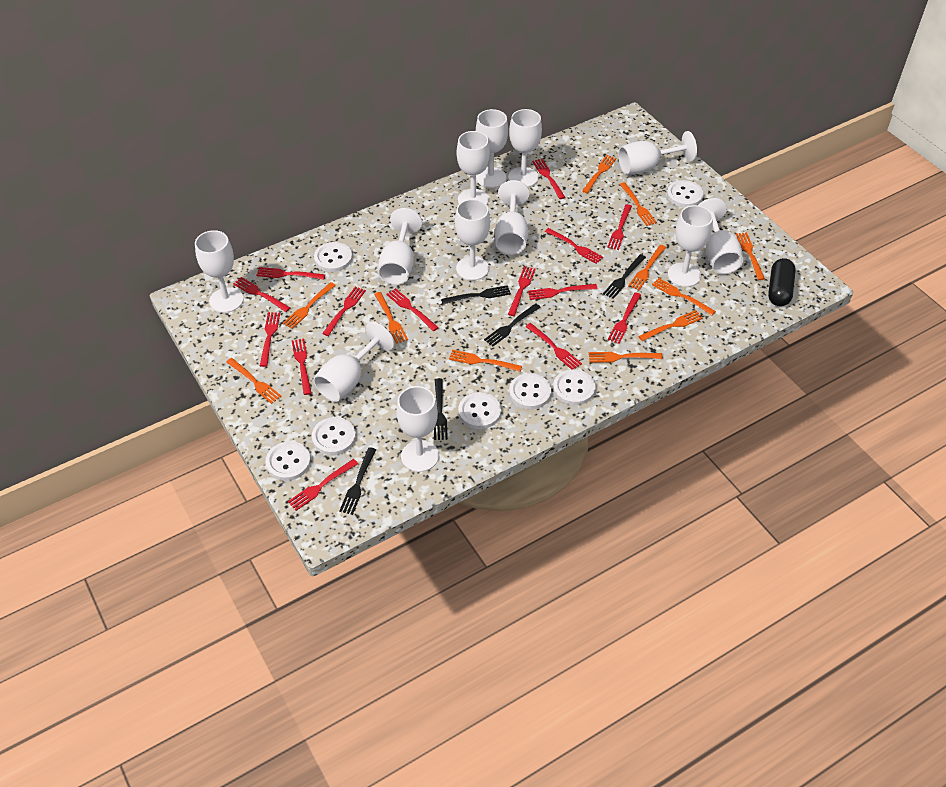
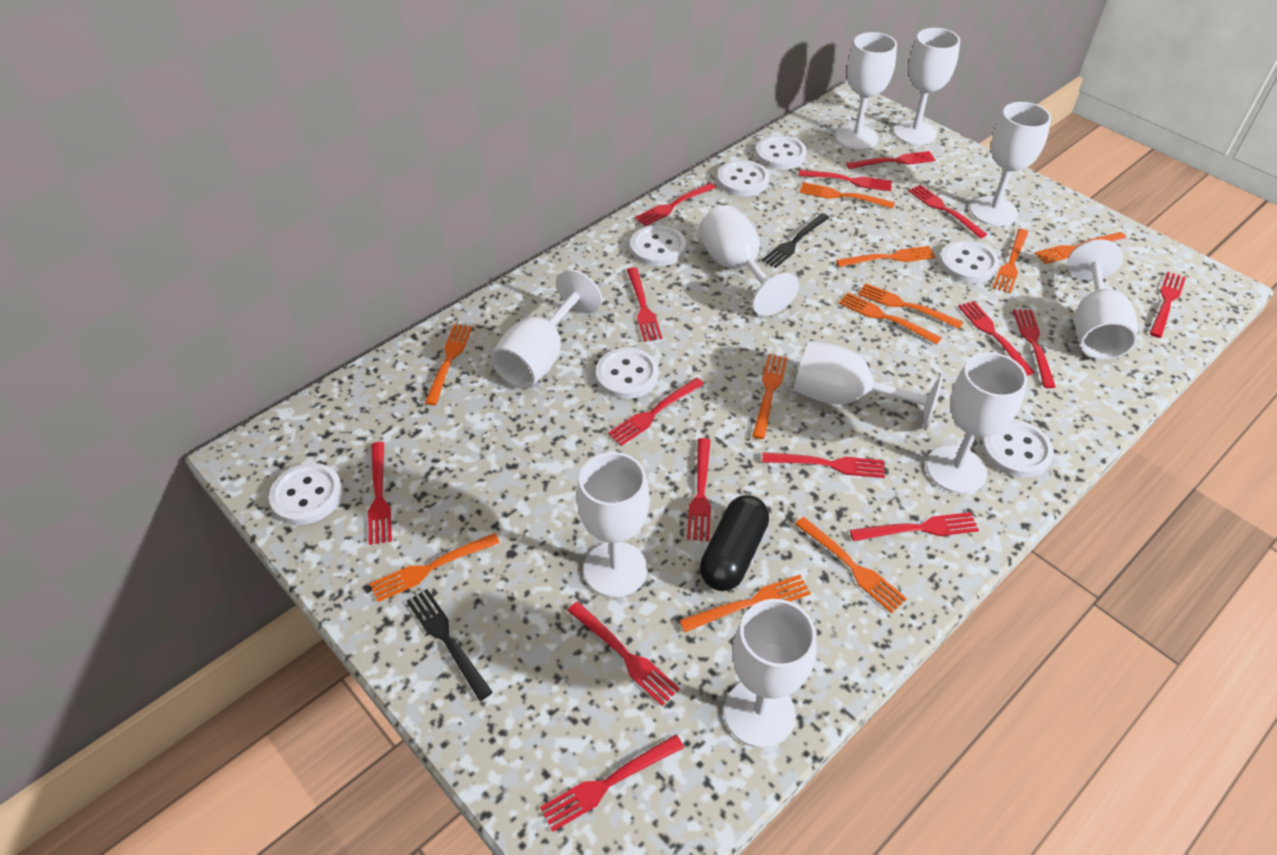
black fork: [339,447,376,515] [434,378,448,440] [441,285,511,304] [484,303,541,346] [603,254,646,299] = 5 -> [406,589,493,701] [762,213,830,268] = 2
red fork: [233,277,290,312] [256,267,325,280] [260,312,280,367] [288,459,358,511] [292,339,312,395] [322,287,366,336] [386,288,439,331] [508,266,536,316] [525,323,582,369] [528,284,598,300] [532,159,565,199] [545,228,603,264] [607,204,632,250] [608,292,641,344] = 14 -> [368,442,392,545] [540,734,684,832] [567,601,680,706] [608,378,704,446] [627,267,662,341] [635,183,716,226] [687,438,711,541] [762,452,885,478] [799,170,892,191] [846,151,936,169] [850,512,979,541] [909,185,987,238] [958,301,1035,376] [1013,310,1056,388] [1150,272,1186,338] = 15
white goblet: [195,230,243,313] [313,322,395,402] [378,208,422,285] [396,386,439,472] [455,199,490,281] [457,131,490,205] [476,109,508,188] [495,180,529,255] [508,109,542,187] [618,131,697,175] [668,205,713,287] [698,198,743,274] = 12 -> [491,270,602,389] [577,452,649,598] [699,205,799,316] [724,599,816,748] [794,341,943,431] [835,32,897,150] [894,28,960,145] [927,352,1028,494] [970,102,1051,226] [1067,239,1138,360] = 10

